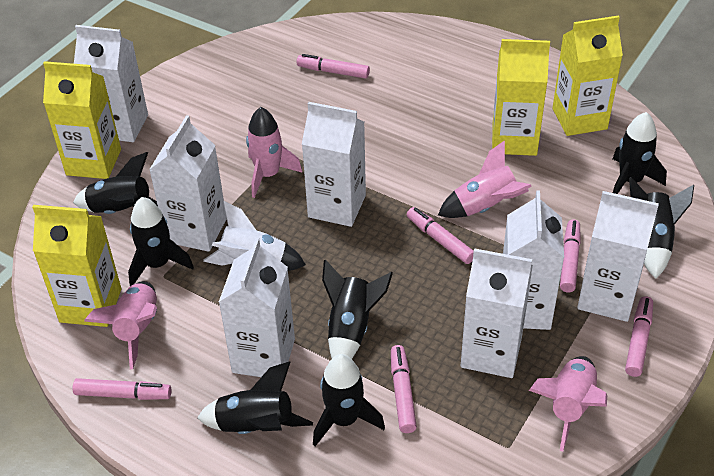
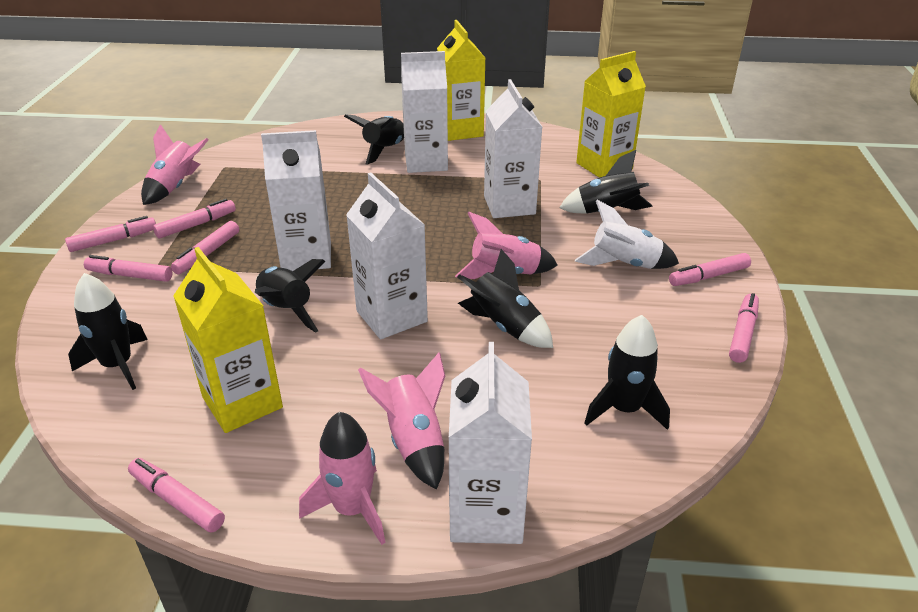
black rocket: [73,152,158,214] [128,197,194,286] [197,361,313,434] [313,354,385,446] [322,260,393,359] [613,112,667,194] [629,177,694,279] = 7 -> [68,273,148,390] [255,259,325,333] [344,114,404,165] [457,249,553,348] [559,150,653,214] [585,315,670,430] = 6
pink marker: [73,378,171,400] [297,54,370,79] [391,345,417,433] [407,207,474,264] [560,220,581,292] [625,296,653,377] = 6 -> [65,216,156,252] [84,255,173,282] [128,458,225,533] [153,199,236,239] [171,221,239,274] [669,253,751,286] [729,293,759,363] = 7
white carton: [74,25,148,142] [149,115,227,252] [219,238,295,377] [302,102,366,227] [461,248,533,378] [503,190,564,330] [577,191,659,322] = 7 -> [261,130,331,271] [346,173,428,339] [401,51,448,173] [449,342,532,544] [484,79,542,218] = 5
yellow carton: [32,205,121,327] [43,61,121,179] [492,39,550,156] [553,15,623,136] = 4 -> [173,247,283,433] [437,20,485,141] [576,51,646,178] = 3

